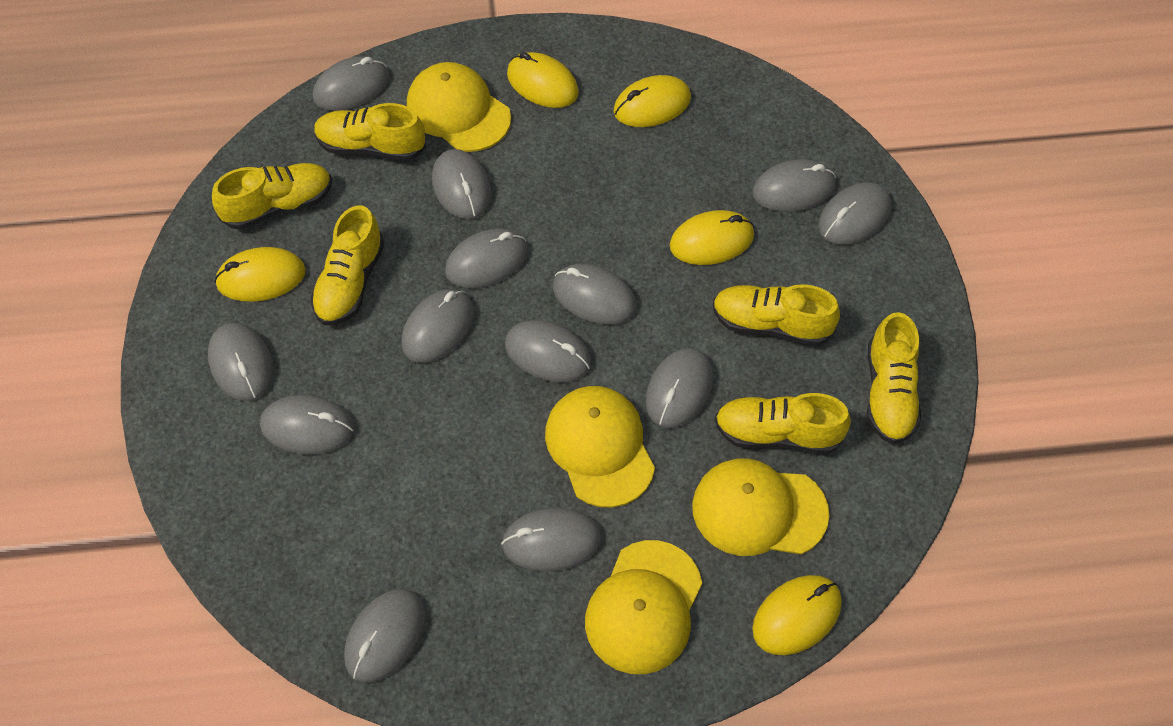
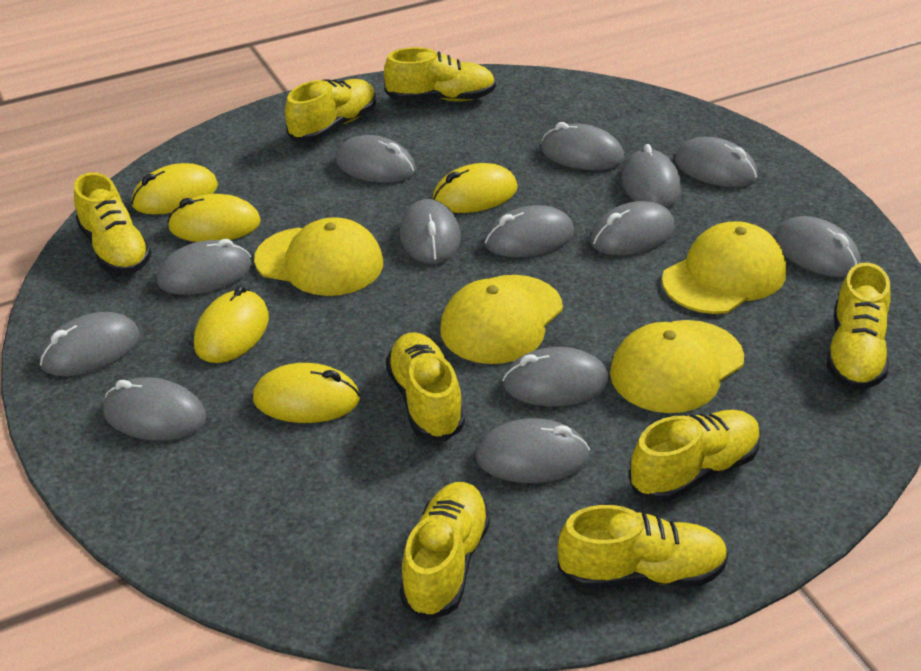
yellow shoe: [212,163,332,229] [311,205,384,325] [314,103,426,161] [713,284,840,346] [715,393,851,454] [867,312,921,444] = 6 -> [74,172,152,274] [285,79,376,142] [384,47,496,102] [386,332,465,441] [400,482,490,620] [558,505,729,589] [629,410,761,502] [826,263,891,390] = 8

